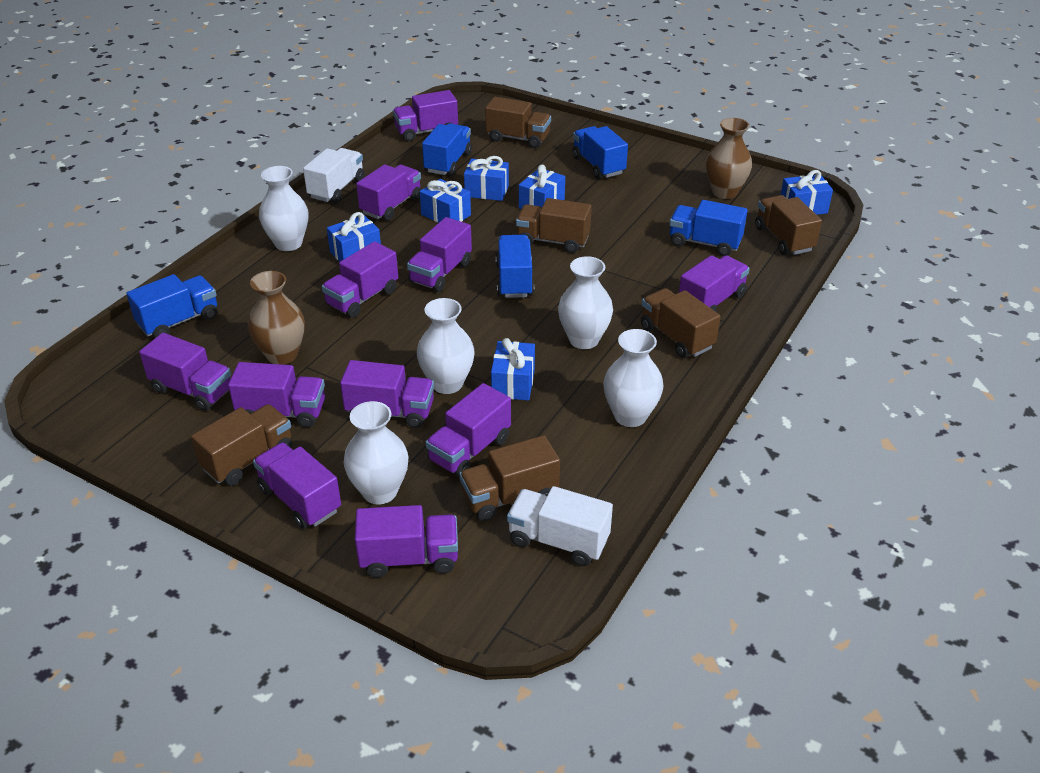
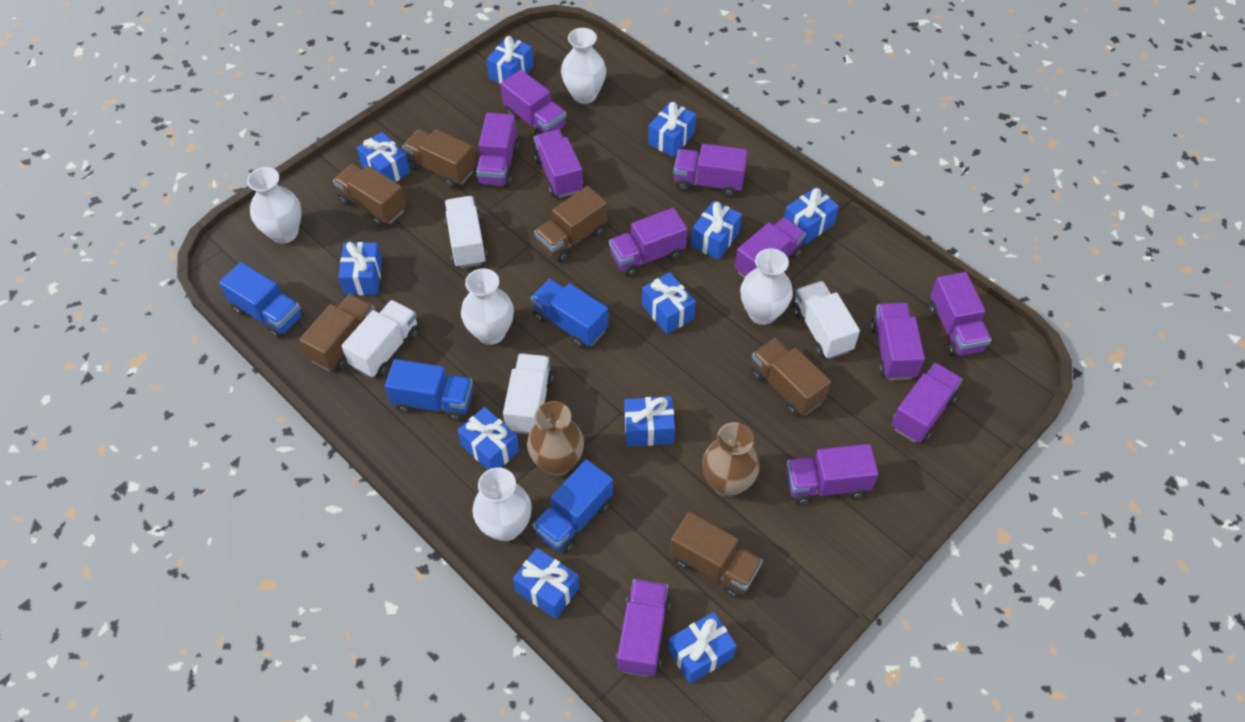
blue gift: [327,212,381,262] [420,179,471,223] [464,156,509,201] [491,338,535,401] [519,165,565,209] [781,170,833,215] = 6 -> [338,242,382,295] [356,132,410,182] [457,407,520,470] [487,36,534,84] [513,548,579,619] [624,396,675,447] [642,272,696,334] [648,102,696,157] [668,612,737,684] [691,201,742,260] [784,187,839,244] = 11
blue truck: [126,274,217,338] [422,123,472,176] [496,235,534,298] [572,126,628,179] [669,200,748,256] = 5 -> [219,262,303,338] [385,359,473,421] [531,279,608,348] [532,459,613,554] = 4
white truck: [303,148,365,203] [507,486,613,566] = 2 -> [342,300,419,378] [445,196,488,268] [503,354,553,435] [792,281,860,359] = 4

